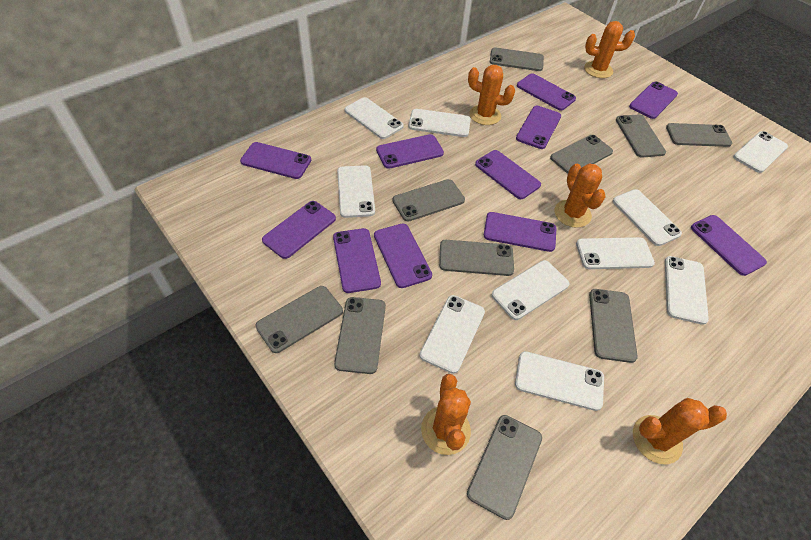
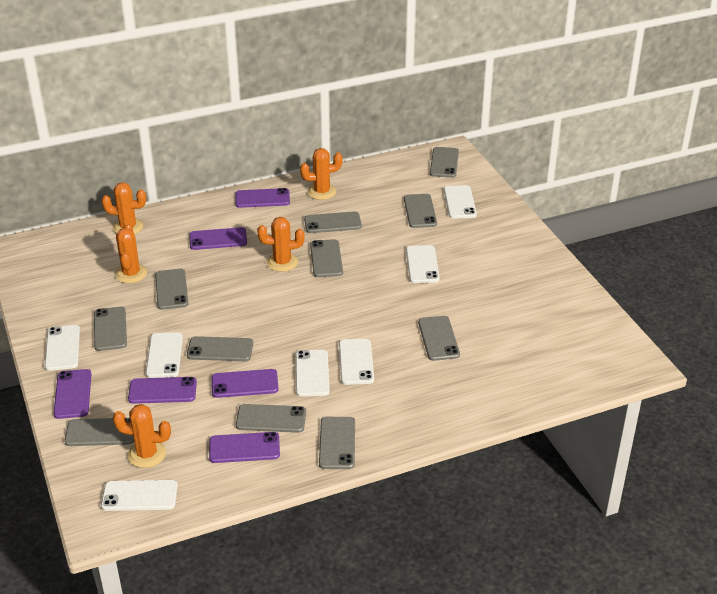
grey phone: [255,286,343,353] [334,297,386,374] [392,179,465,222] [439,240,514,276] [467,415,542,520] [490,47,544,71] [550,135,613,174] [589,289,638,363] [616,114,666,158] [666,123,732,147] = 10 -> [64,418,134,446] [94,307,127,351] [155,269,188,310] [187,336,253,361] [236,404,306,433] [304,211,362,233] [310,239,343,277] [319,417,355,469] [404,194,437,228] [418,316,460,361] [430,147,459,178] = 11
purple phone: [240,142,311,179] [262,201,336,259] [333,228,381,293] [374,223,432,288] [376,134,444,169] [475,150,541,199] [484,212,556,252] [516,106,561,149] [517,73,576,111] [629,82,678,119] [691,215,767,276] = 11 -> [53,369,91,419] [128,377,197,404] [189,227,247,250] [209,432,280,463] [212,369,279,398] [235,188,290,208] = 6
white phone: [337,165,375,218] [345,97,404,139] [409,109,471,137] [420,295,485,374] [492,260,569,320] [515,351,604,411] [576,237,655,269] [613,189,682,246] [665,256,709,325] [733,131,788,173] = 10 -> [45,325,80,371] [101,480,178,511] [146,332,183,378] [296,350,330,397] [339,339,374,385] [406,245,440,283] [444,185,477,219] = 7

